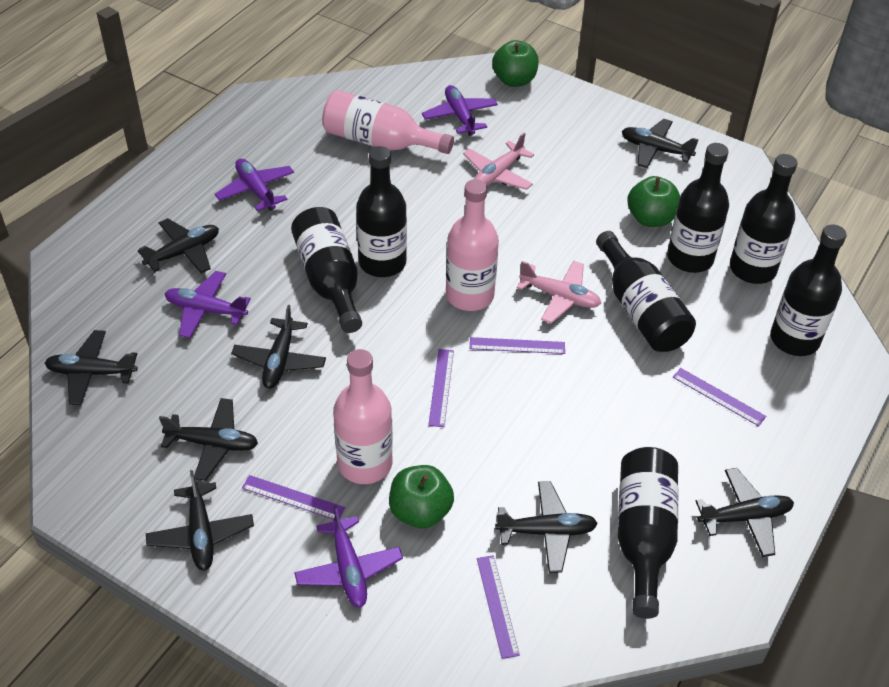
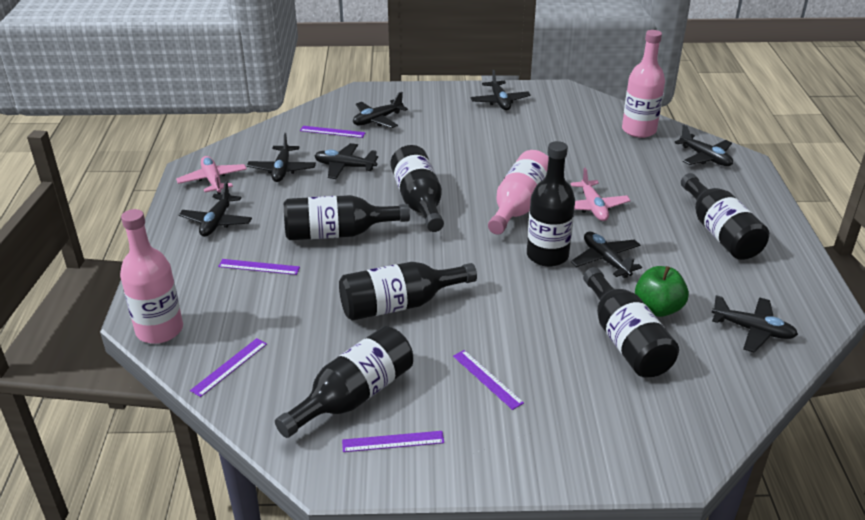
green apple: [389,465,454,528] [492,40,539,87] [627,176,680,227] = 3 -> [635,266,689,317] = 1
purple plane: [165,271,251,338] [215,159,294,211] [294,505,403,608] [422,85,498,136] = 4 -> none = 0

